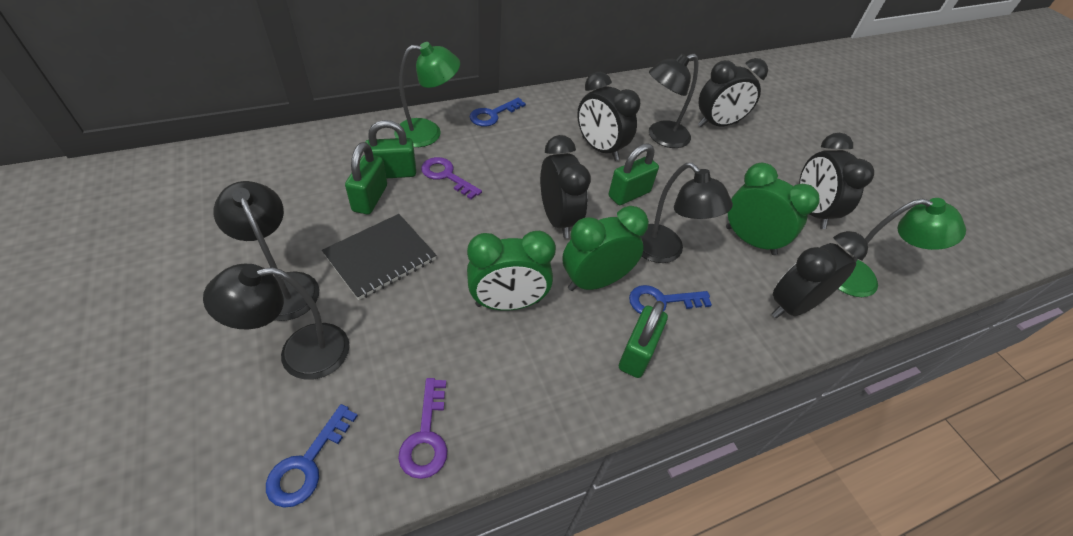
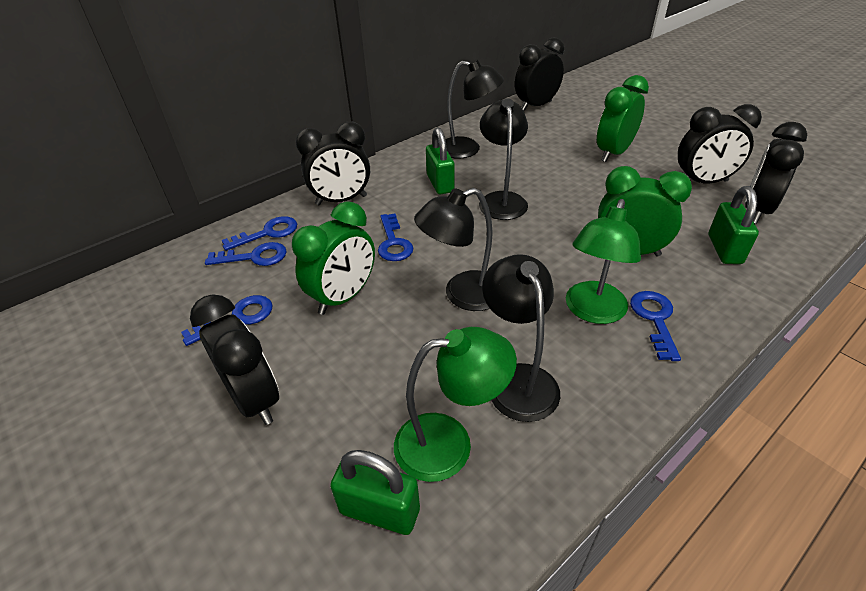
black notebook: [322,214,436,300] = 1 -> none = 0
blue key: [266,404,358,508] [470,98,526,126] [629,285,712,314] = 3 -> [181,295,273,346] [205,242,287,266] [222,216,297,251] [378,213,413,261] [630,291,681,361] = 5
green padlock: [345,142,387,215] [365,120,416,179] [609,144,659,205] [619,301,668,378] = 4 -> [330,450,420,535] [426,127,455,194] [709,186,759,264] = 3
purple key: [398,378,447,479] [421,157,482,199] = 2 -> none = 0

